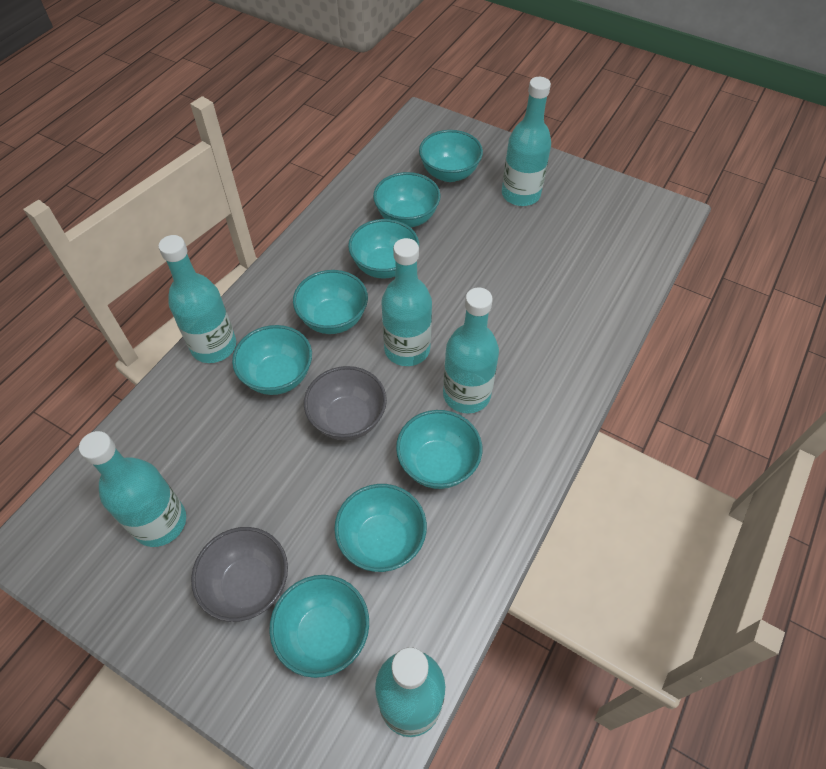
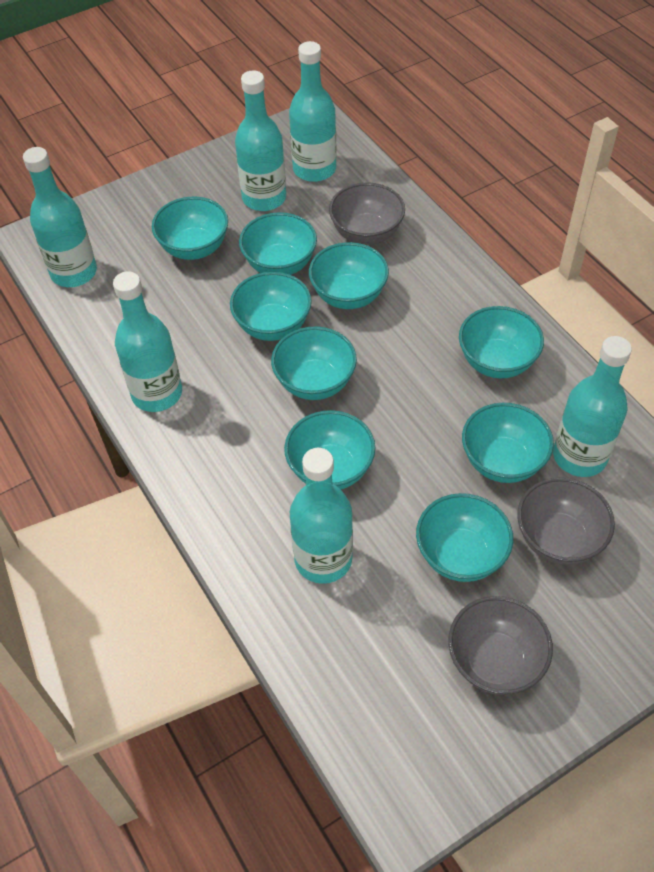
grey bowl: [191,527,288,622] [304,366,387,440] = 2 -> [329,182,405,245] [448,596,553,695] [517,478,615,565] = 3
turquoise bowl: [232,325,312,395] [269,575,369,678] [293,270,368,334] [334,484,427,572] [348,219,419,278] [373,172,441,227] [396,410,482,489] [419,130,483,182] = 8 -> [152,197,228,260] [230,272,312,341] [239,212,317,275] [271,326,357,400] [284,410,375,490] [309,242,389,309] [416,493,513,582] [459,306,544,378] [462,403,554,483] = 9

